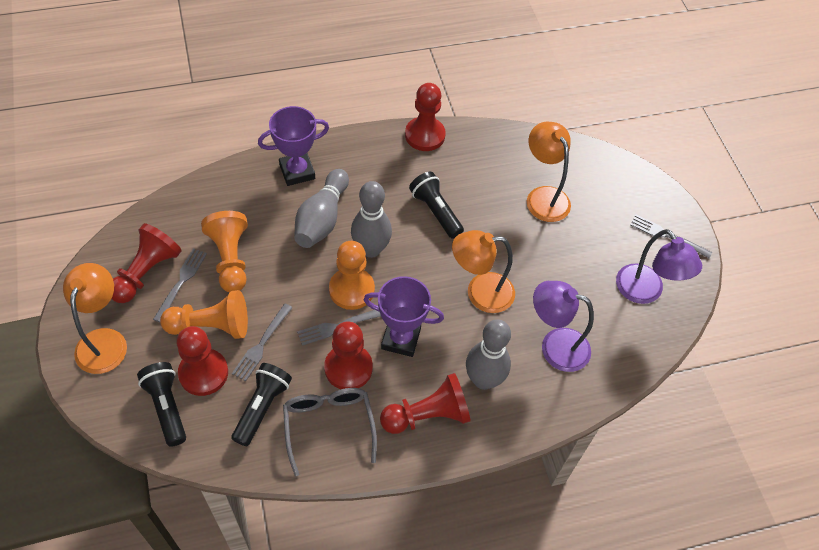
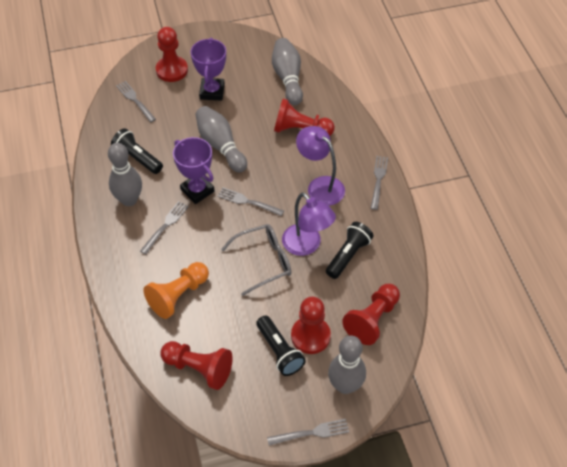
grey bowling pin: [294,169,349,248] [351,181,392,258] [466,319,511,390] = 3 -> [108,143,142,206] [196,106,247,172] [272,38,303,105] [328,335,366,394] = 4
grey fork: [153,248,207,322] [232,303,293,381] [297,310,381,346] [630,215,712,258] = 4 -> [116,81,156,122] [140,201,189,255] [218,187,284,216] [267,419,349,445] [371,156,388,210] = 5
orange lamp: [63,263,127,374] [452,230,515,313] [527,121,571,222] = 3 -> none = 0
orange pawn: [160,290,248,339] [201,211,248,292] [329,241,375,310] = 3 -> [143,262,209,319] = 1

